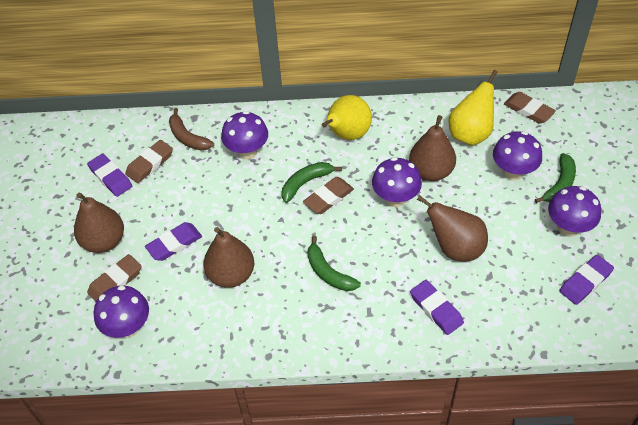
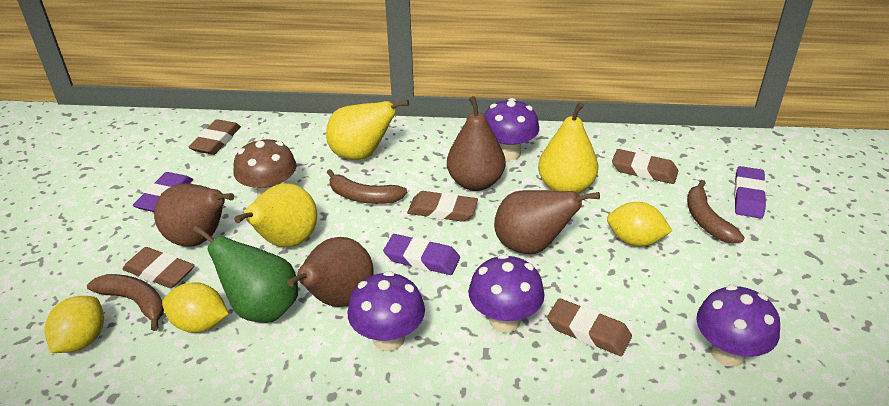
brown banana: [169,108,214,151] = 1 -> [87,274,164,331] [327,169,407,204] [687,180,745,243] = 3
brown eraser: [87,254,142,302] [125,140,173,183] [303,177,354,214] [504,92,556,124] = 4 -> [123,247,195,288] [188,119,241,155] [407,191,478,222] [547,298,632,356] [612,149,678,184] = 5
brown mushroom: none = 0 -> [233,138,297,197] = 1
green banana: [282,162,342,203] [308,236,361,291] [535,153,576,203] = 3 -> none = 0
green pear: none = 0 -> [193,225,298,323] = 1
purple eraser: [87,154,132,197] [145,222,202,261] [410,280,464,335] [559,255,614,305] = 4 -> [133,172,193,212] [383,234,460,275] [734,166,767,219] = 3
purple mushroom: [94,285,149,338] [221,111,268,160] [372,157,422,207] [493,131,542,181] [548,186,601,237] = 5 -> [348,271,425,351] [468,254,545,333] [484,98,539,161] [696,285,780,367] = 4
yellow lemon: none = 0 -> [44,296,104,353] [162,282,229,333] [607,202,672,246] = 3
yellow pear: [322,95,372,140] [448,70,498,145] = 2 -> [234,183,317,247] [326,100,409,160] [538,102,598,194] = 3

